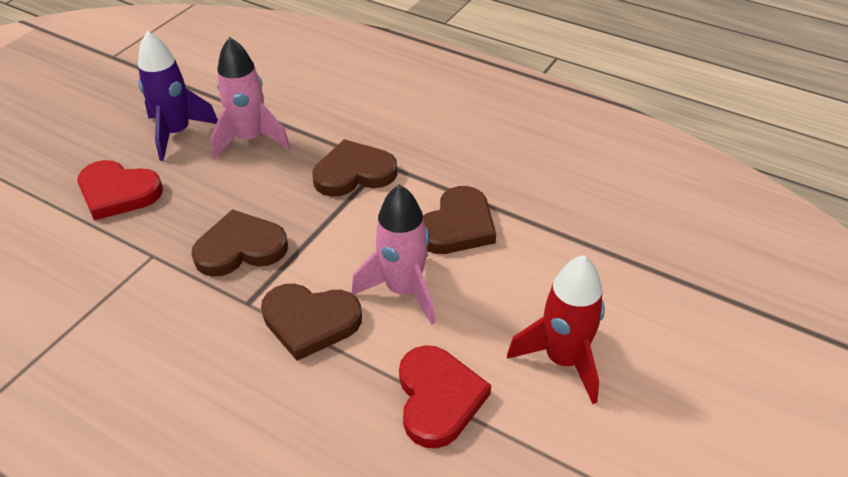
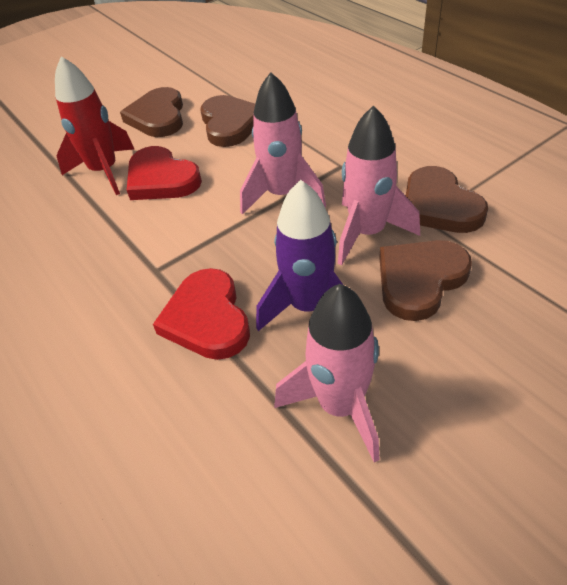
pink rocket: [210,37,291,159] [351,185,435,325] = 2 -> [240,72,326,215] [274,284,380,463] [338,105,420,265] = 3

